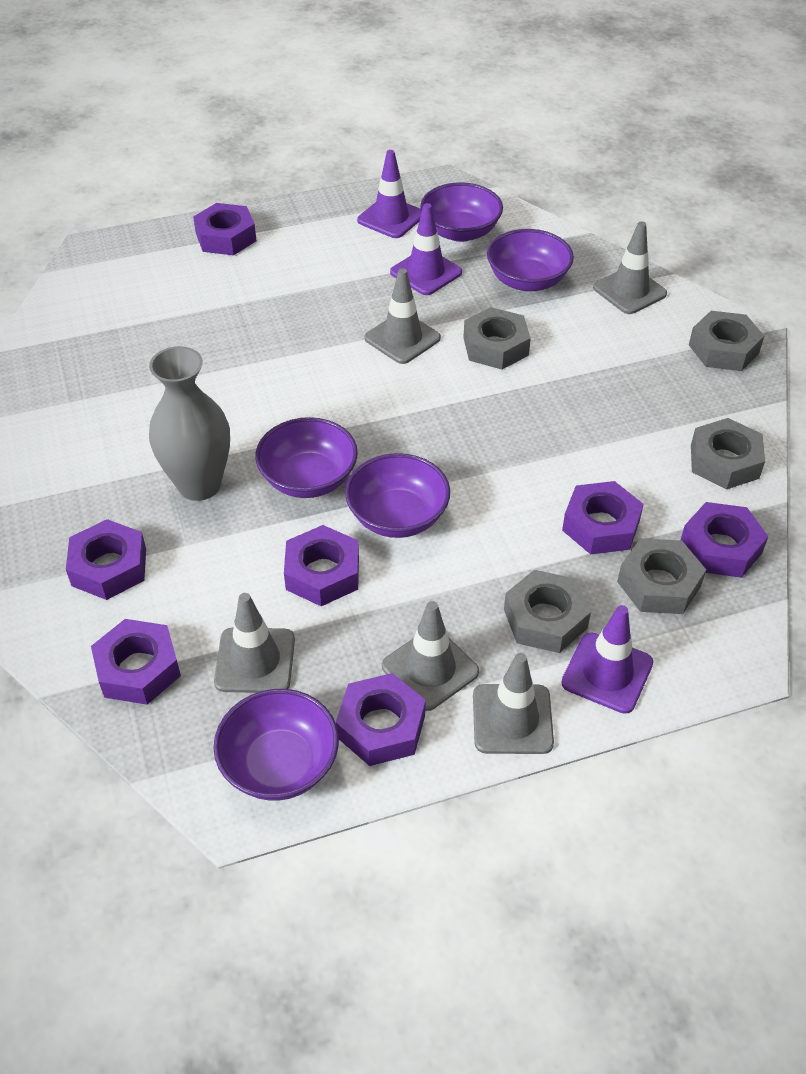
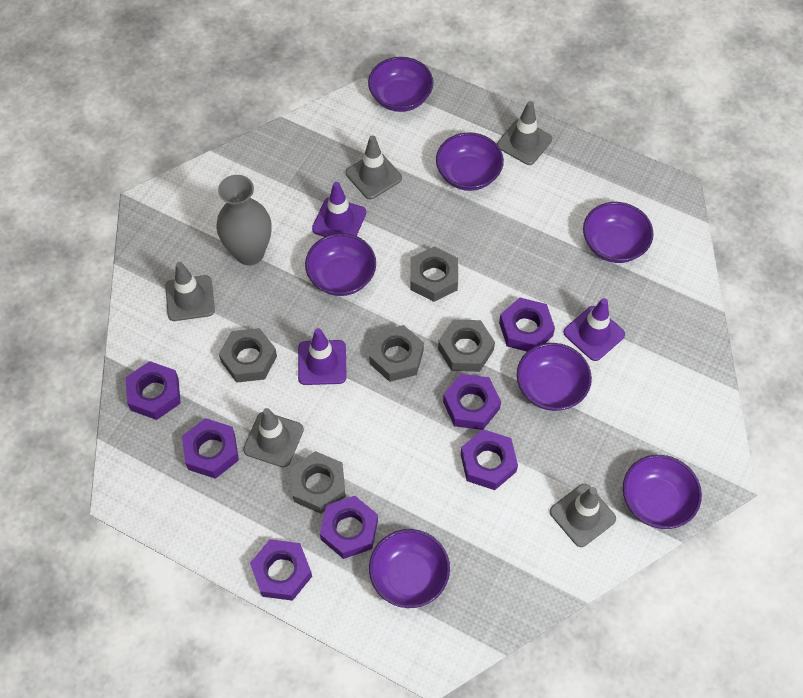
purple bowl: [213,689,339,801] [255,417,358,498] [345,453,450,538] [420,182,503,242] [487,229,574,291] = 5 -> [305,233,376,296] [368,57,433,112] [369,529,450,608] [436,132,504,191] [517,343,592,411] [583,202,654,263] [623,455,702,529] = 7

